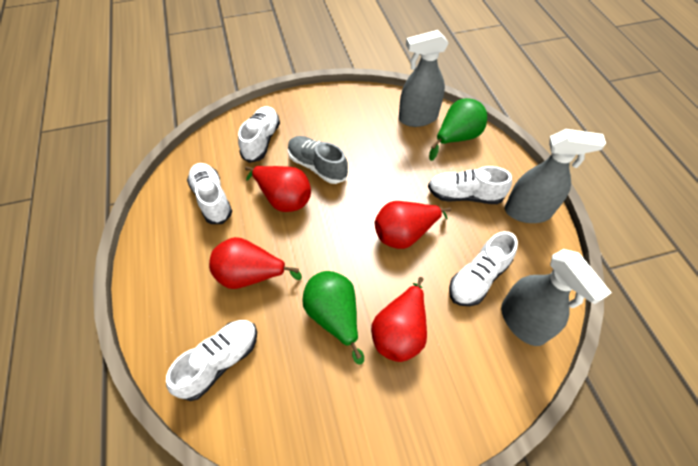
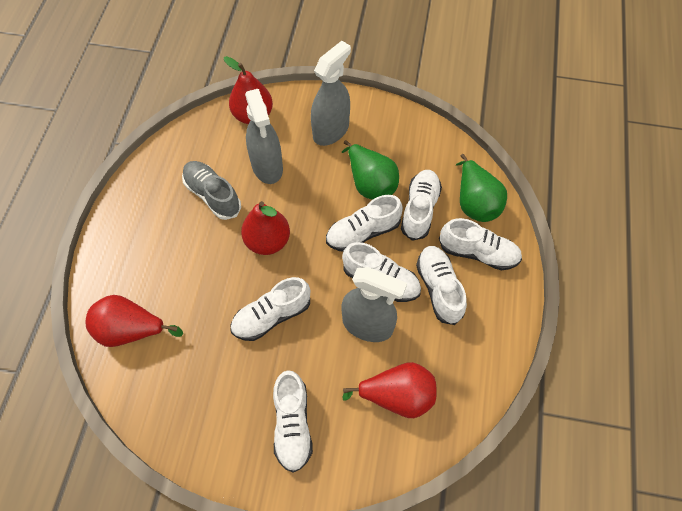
white shoe: [166,320,257,401] [187,163,232,224] [238,106,280,163] [428,166,512,204] [449,231,518,306] = 5 -> [230,277,311,341] [273,370,313,472] [326,195,403,251] [342,242,421,302] [401,170,442,241] [416,246,467,325] [439,218,522,271] = 7

